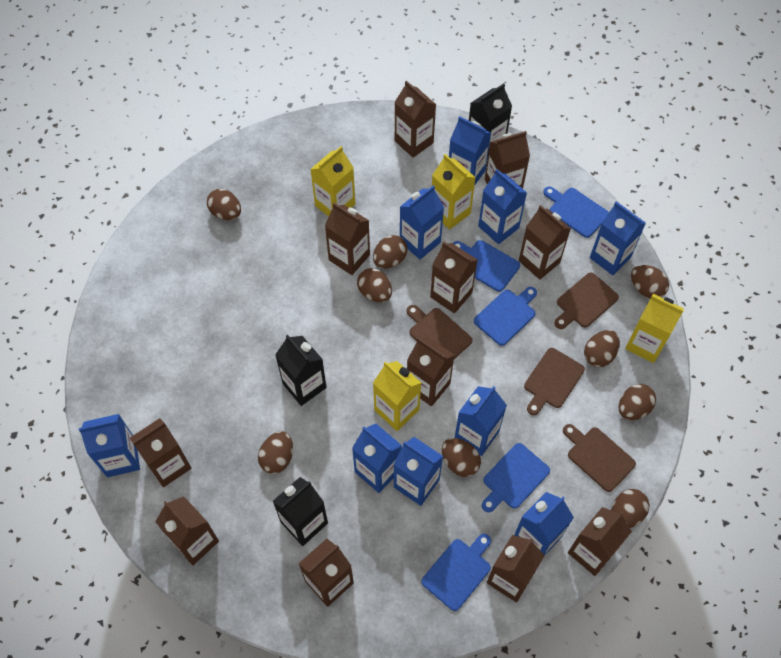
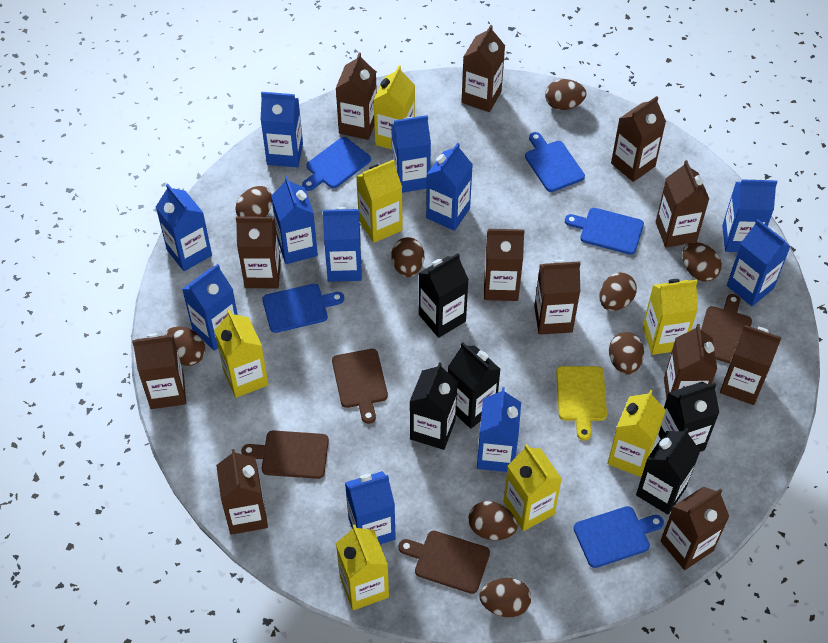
black carton: [273,477,328,546] [275,334,327,406] [469,83,512,153] = 3 -> [409,362,458,450] [419,253,469,338] [448,342,501,429] [636,428,700,515] [658,382,720,452] = 5
blue carton: [79,414,140,477] [352,423,402,493] [393,437,443,506] [400,185,444,259] [449,116,491,186] [455,386,507,456] [478,169,527,244] [514,492,574,555] [590,201,646,275] = 9 -> [156,184,212,271] [182,264,238,351] [261,92,303,167] [271,176,318,264] [323,207,362,282] [345,471,396,544] [391,115,431,193] [426,143,473,231] [477,387,521,472] [722,178,777,252] [727,219,791,306] = 11
brown carton: [130,418,191,487] [155,496,219,565] [298,539,354,607] [325,203,370,275] [395,81,436,158] [407,336,454,406] [430,242,477,313] [485,131,530,189] [487,535,545,602] [519,205,571,280] [568,507,632,576] = 11 -> [132,333,186,409] [216,449,268,535] [236,216,281,288] [336,53,377,140] [462,25,505,112] [484,229,525,301] [534,260,580,335] [611,96,666,182] [656,160,709,248] [661,487,729,570] [664,324,717,399] [720,325,782,405] = 12
yellow carton: [310,146,355,216] [373,361,421,431] [432,154,476,230] [625,294,684,363] = 4 -> [214,310,269,398] [336,525,389,610] [356,160,403,243] [373,65,415,150] [504,444,562,531] [608,390,666,477] [643,279,698,355] = 7
yellow cutting board: none = 0 -> [556,366,607,441] = 1

